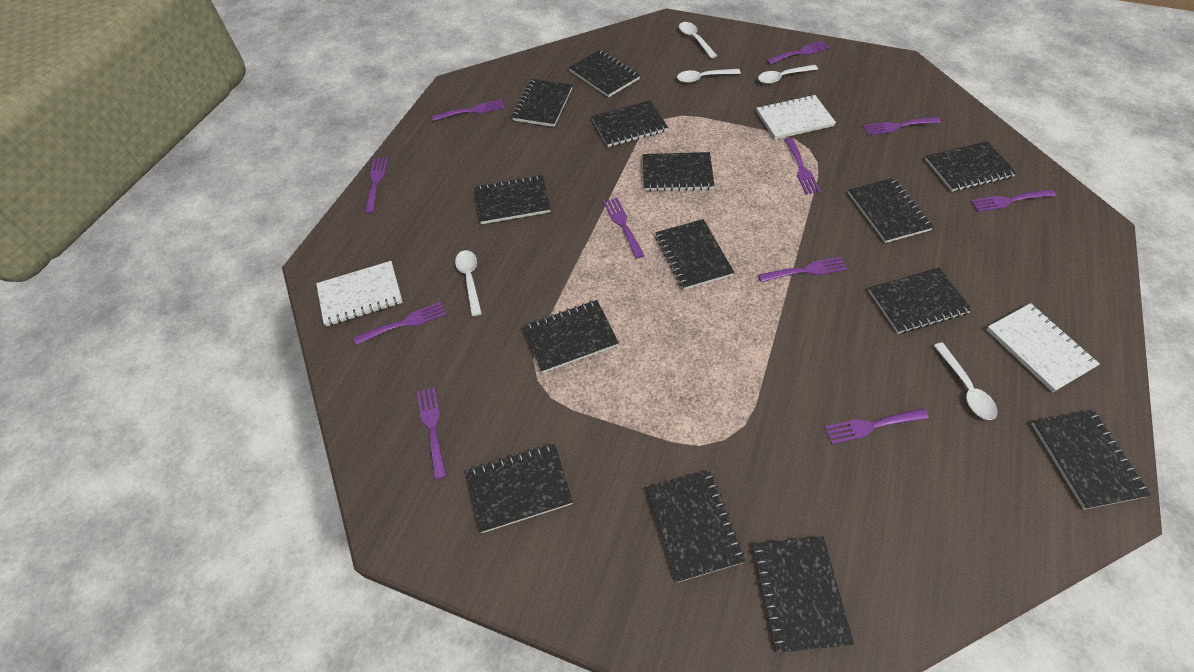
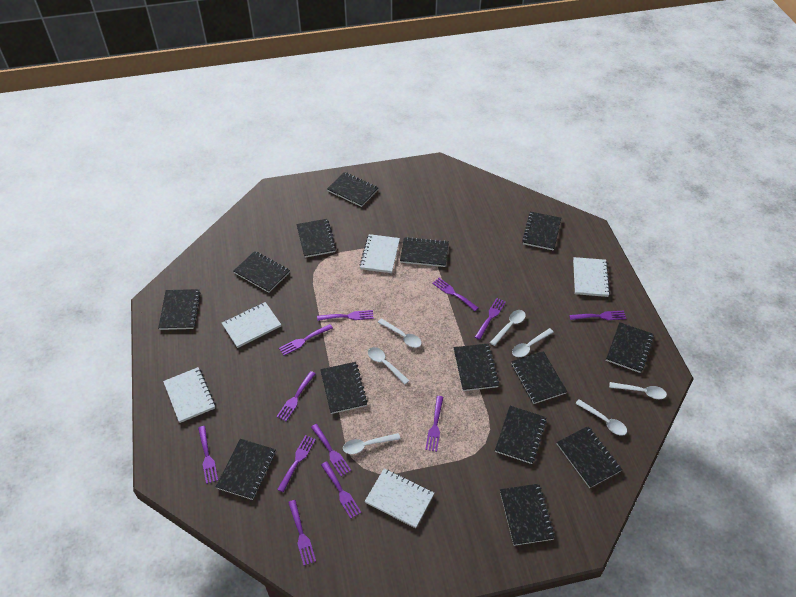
purple fork: [354,302,446,345] [365,158,388,214] [417,387,447,480] [432,99,504,121] [603,198,644,259] [758,257,847,282] [766,40,830,64] [784,137,821,194] [824,408,929,444] [863,117,941,135] [971,189,1056,212] = 11 -> [198,426,218,484] [276,371,316,421] [277,435,316,492] [279,324,333,356] [288,500,316,566] [311,424,351,476] [317,310,374,321] [321,461,361,519] [425,396,444,452] [432,278,478,311] [475,298,506,340] [569,311,626,320] = 12
white notebook: [316,261,403,327] [756,95,836,139] [986,303,1100,392] = 3 -> [163,367,215,423] [222,302,281,348] [360,234,400,273] [365,469,434,528] [573,257,610,297] = 5
white spoon: [455,250,482,316] [677,69,741,83] [679,22,717,58] [758,65,818,84] [933,342,997,420] = 5 -> [343,433,400,454] [368,347,410,384] [378,318,422,348] [490,310,526,346] [512,328,554,357] [575,399,627,436] [609,382,667,399] = 7

